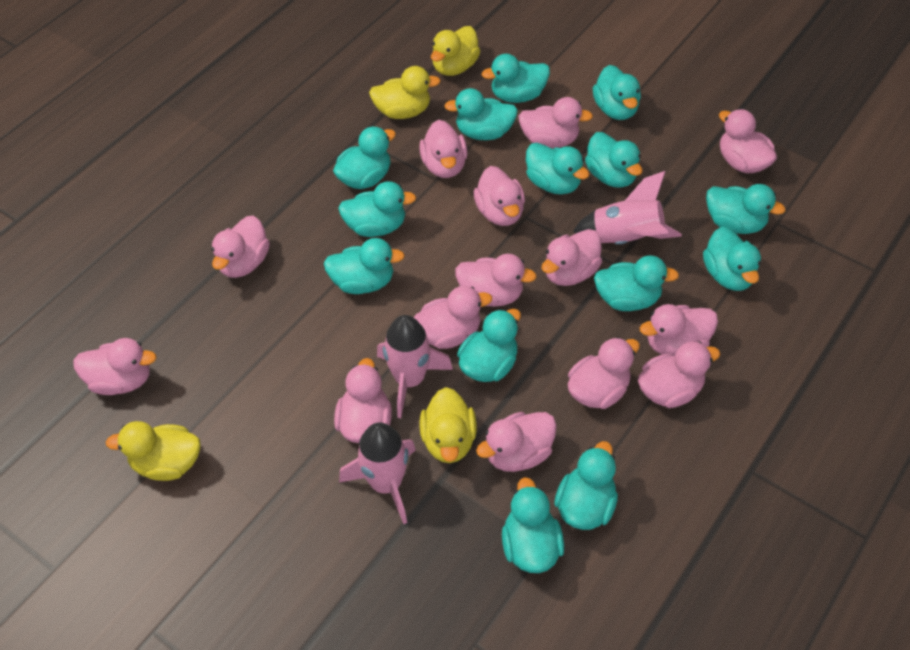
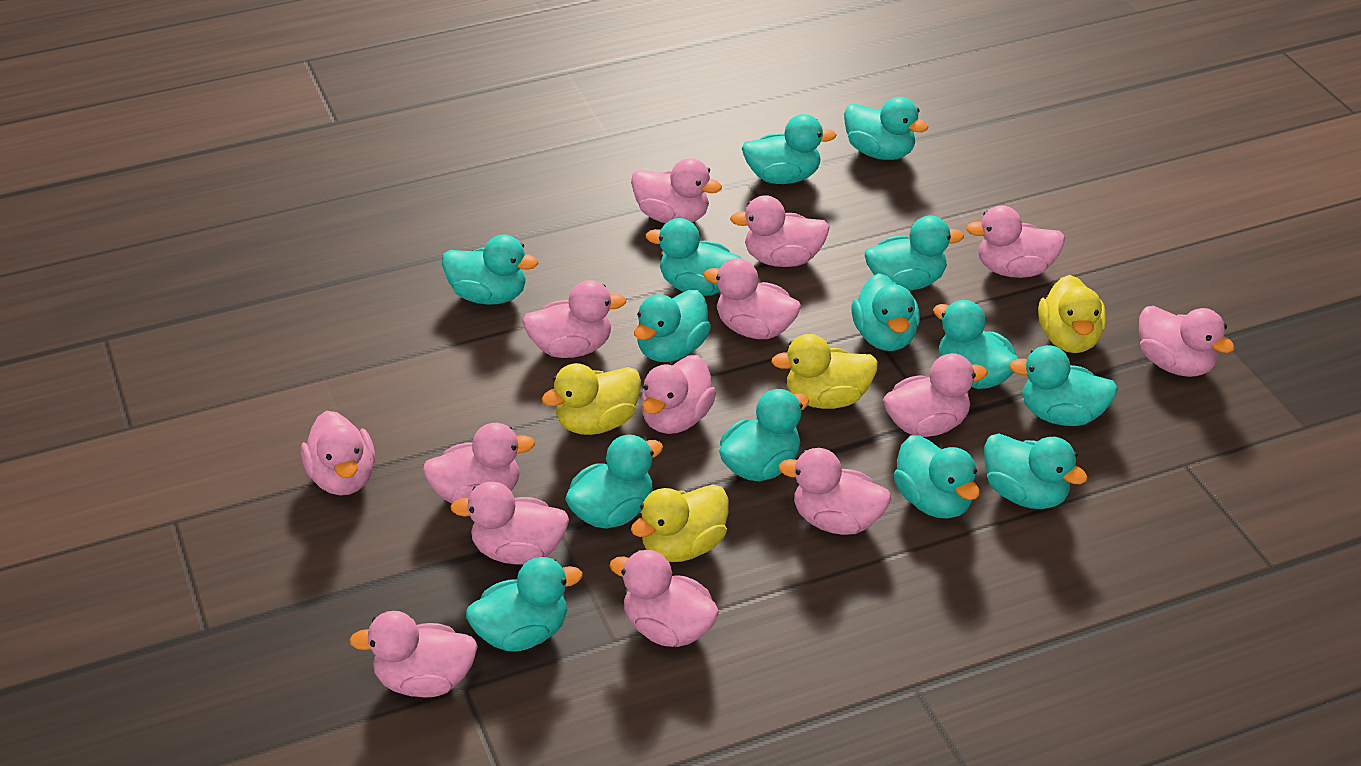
pink rocket: [339,422,416,524] [377,315,453,418] [573,171,682,245] = 3 -> none = 0

